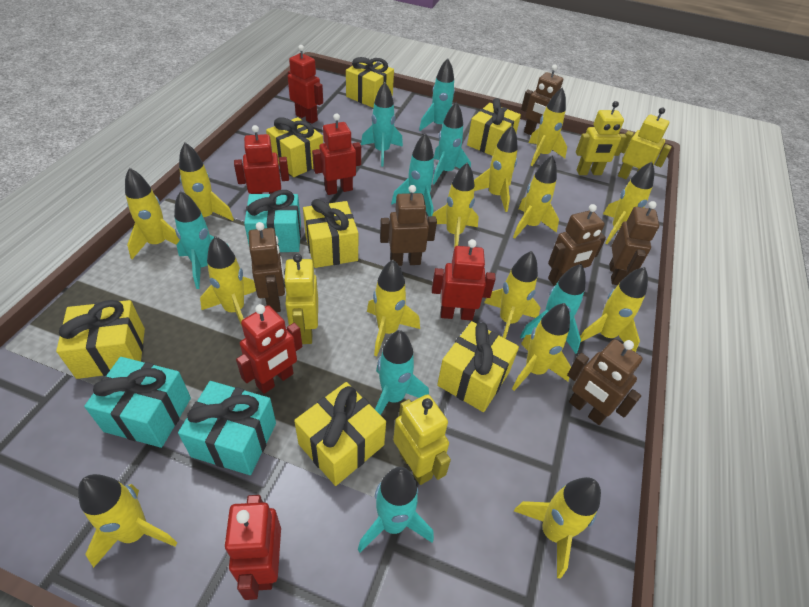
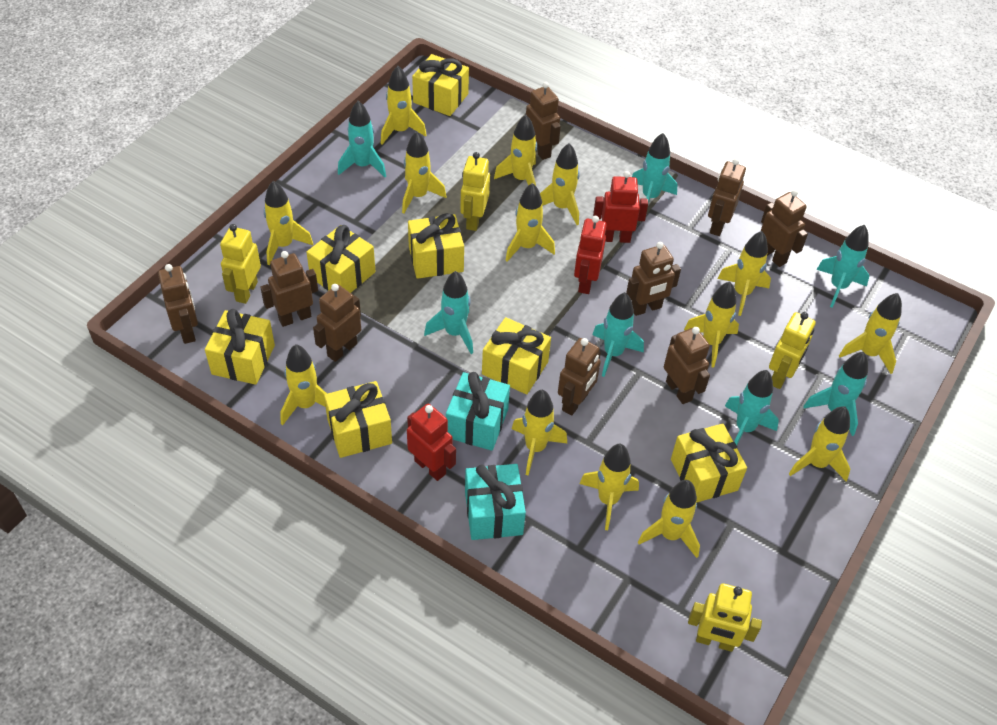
brown robot: [248,222,285,312] [380,185,437,266] [521,65,563,135] [548,204,606,285] [567,339,643,425] [609,201,659,285] = 6 -> [158,264,198,344] [260,251,318,327] [313,284,361,362] [526,82,561,160] [558,338,601,416] [626,242,681,316] [664,327,710,404] [708,158,746,236] [761,189,808,267] = 9
red robot: [225,495,281,600] [234,125,289,194] [236,304,302,394] [288,45,323,124] [312,114,361,195] [432,239,496,320] = 6 -> [407,403,456,481] [574,216,607,294] [593,171,648,243] = 3
turquoise gift: [84,357,191,448] [178,381,276,475] [244,190,301,252] = 3 -> [446,372,510,451] [465,464,526,540] = 2
turquoise rocket: [174,191,228,289] [358,467,434,553] [361,82,403,167] [375,330,429,415] [391,133,435,216] [419,58,455,131] [432,102,471,184] [520,264,586,354] = 8 -> [338,101,386,177] [424,271,473,354] [592,292,644,377] [632,133,677,204] [725,370,779,445] [803,352,868,436] [816,224,869,308] = 7

